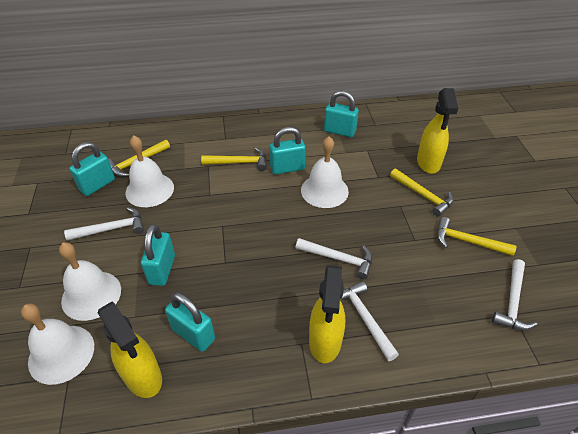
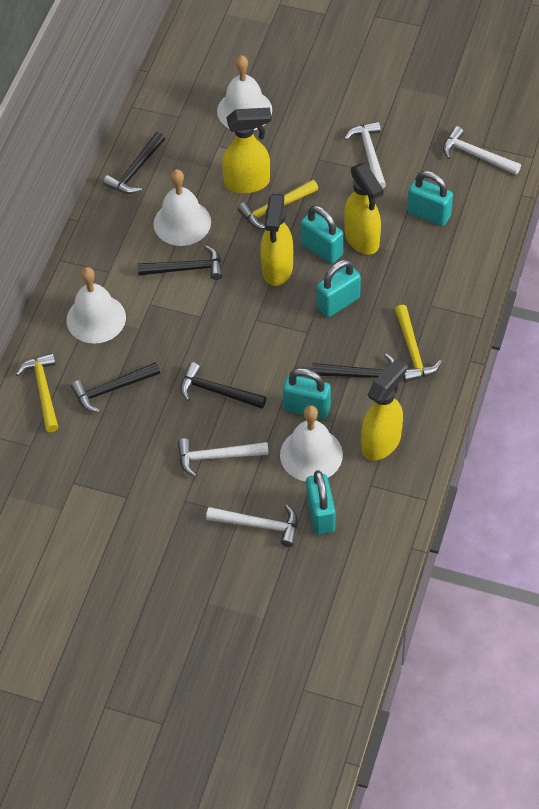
black hammer: none = 0 -> [71,362,160,413] [103,132,165,194] [138,245,223,280] [180,362,266,409] [312,354,399,391] = 5
yellow hammer: [108,140,170,177] [201,147,267,171] [390,169,454,217] [437,217,517,256] = 4 -> [16,353,58,432] [238,180,318,229] [395,305,442,382] = 3
yellow spray bottle: [98,302,162,398] [309,265,345,363] [417,88,458,174] = 3 -> [222,108,272,194] [260,194,293,286] [344,163,384,255] [361,359,407,460] = 4

